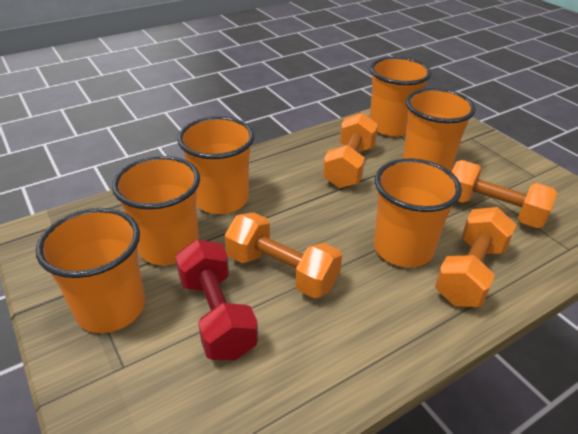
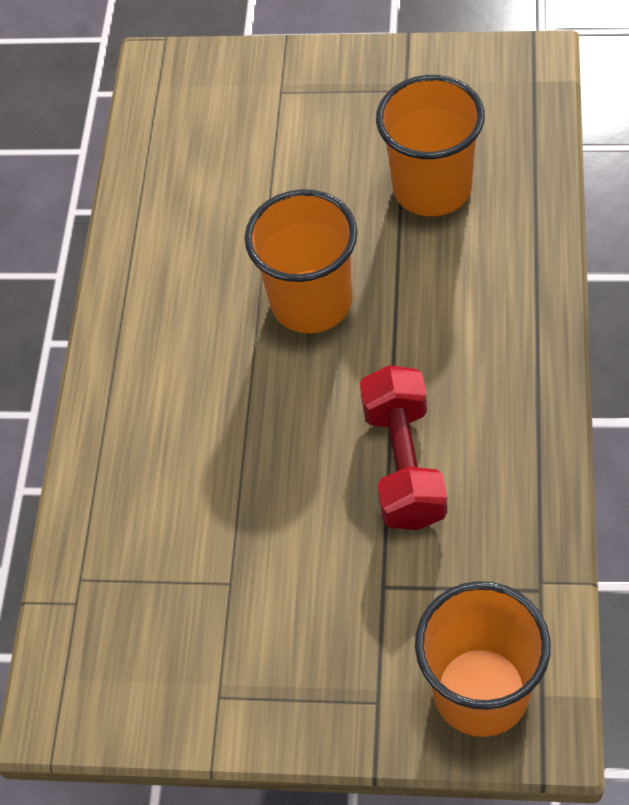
orange cup: [36,208,145,333] [112,156,200,265] [177,116,254,214] [370,57,432,136] [374,158,462,267] [403,88,476,171] = 6 -> [245,189,357,333] [376,75,485,216] [415,581,551,737] = 3
orange dumbbell: [225,212,342,298] [323,113,378,188] [435,207,516,307] [452,160,558,228] = 4 -> none = 0

